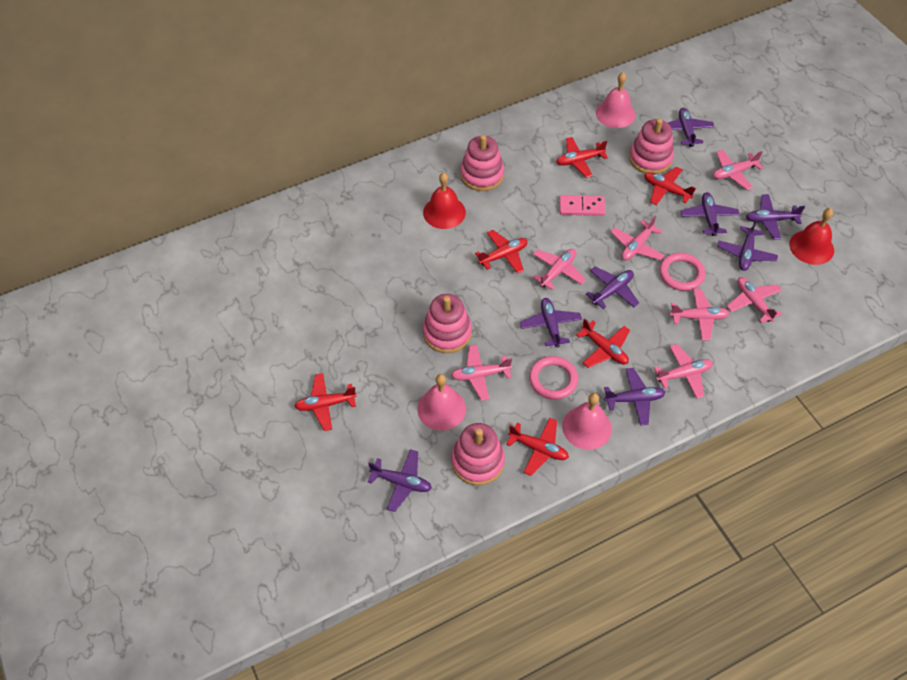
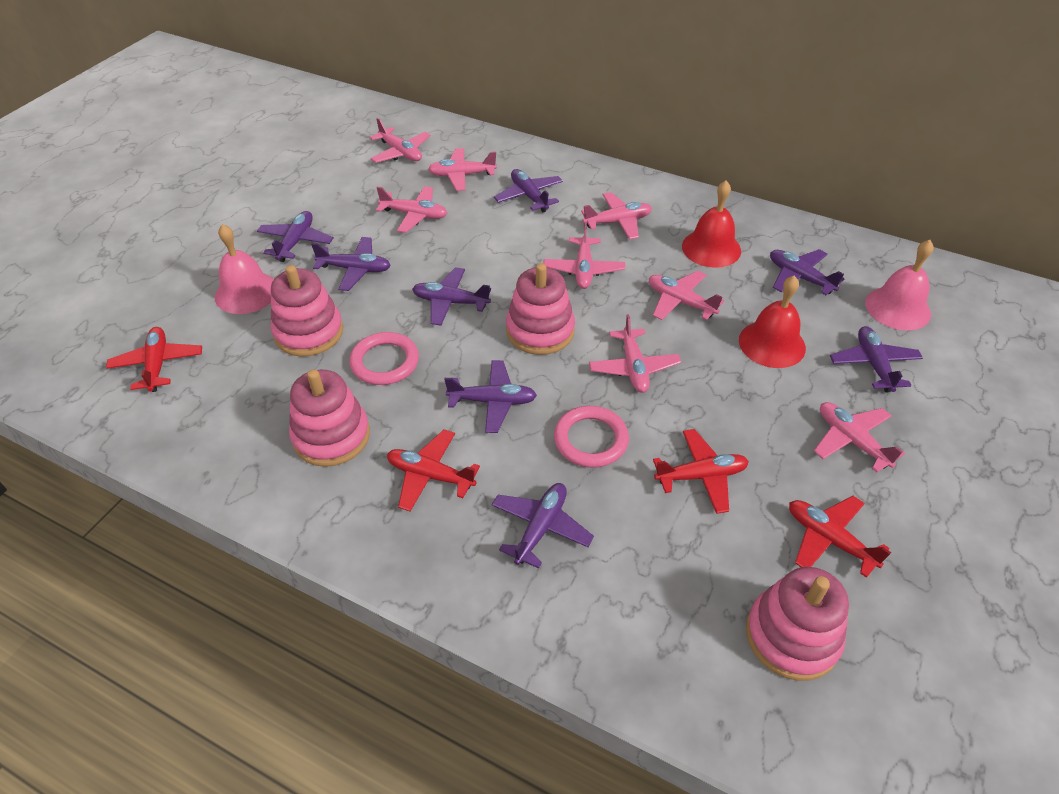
pink bell: [417,374,466,431] [562,393,612,450] [596,72,636,128] = 3 -> [215,224,274,314] [865,240,933,330] = 2
pink domino: [559,195,605,216] = 1 -> none = 0
pink plane: [451,345,512,401] [533,249,586,290] [611,216,665,260] [654,344,713,399] [670,289,730,341] [713,149,763,190] [726,277,782,323] = 7 -> [370,118,431,163] [376,186,447,233] [428,148,497,191] [543,223,625,289] [581,192,652,240] [589,314,681,393] [649,271,724,320] [814,402,905,472] = 8
red plane: [294,373,357,431] [475,230,528,274] [506,418,569,476] [556,137,608,178] [576,318,630,368] [644,167,696,205] = 6 -> [106,327,202,392] [387,429,480,511] [653,429,749,514] [789,496,891,578] = 4

